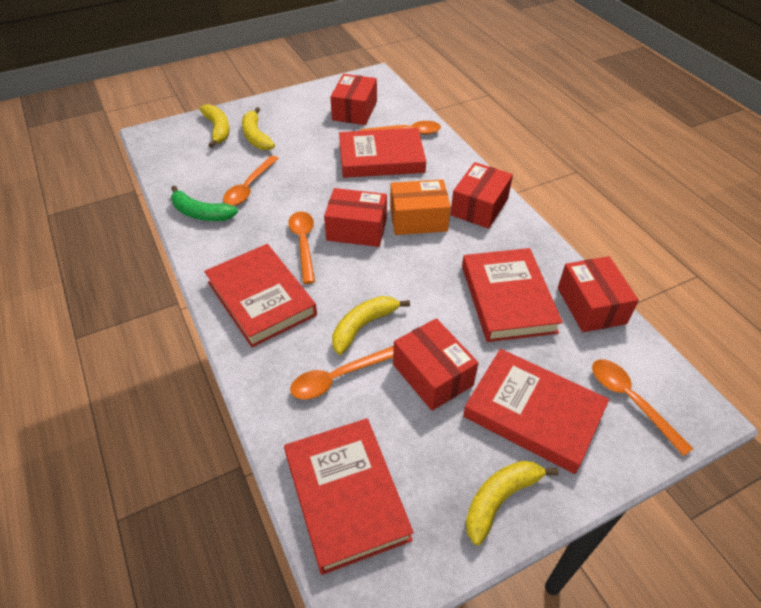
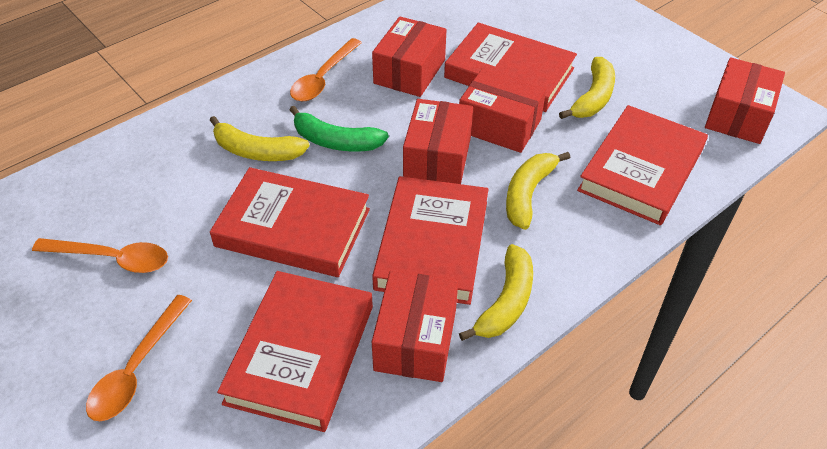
orange box: [390,179,451,235] = 1 -> none = 0
orange spoon: [223,155,279,206] [288,211,315,284] [290,346,394,400] [360,121,441,135] [592,359,693,456] = 5 -> [32,238,168,273] [86,295,192,421] [290,38,362,101] = 3

